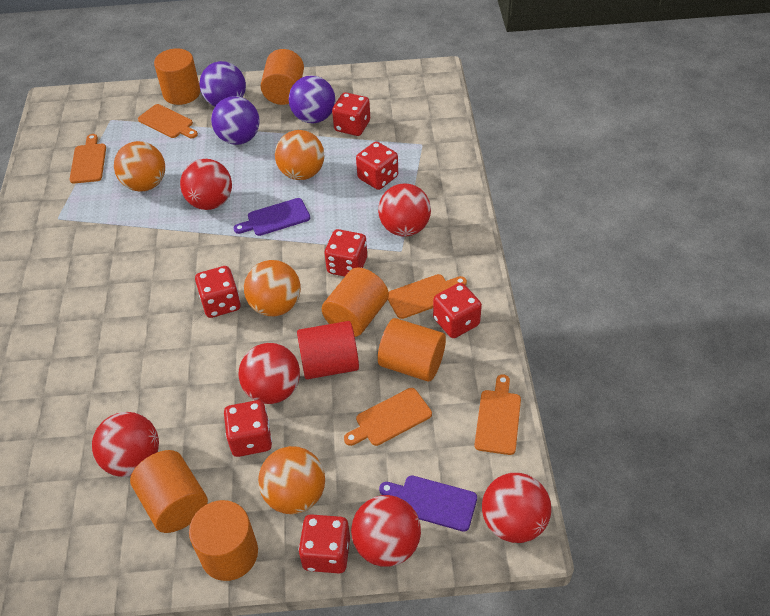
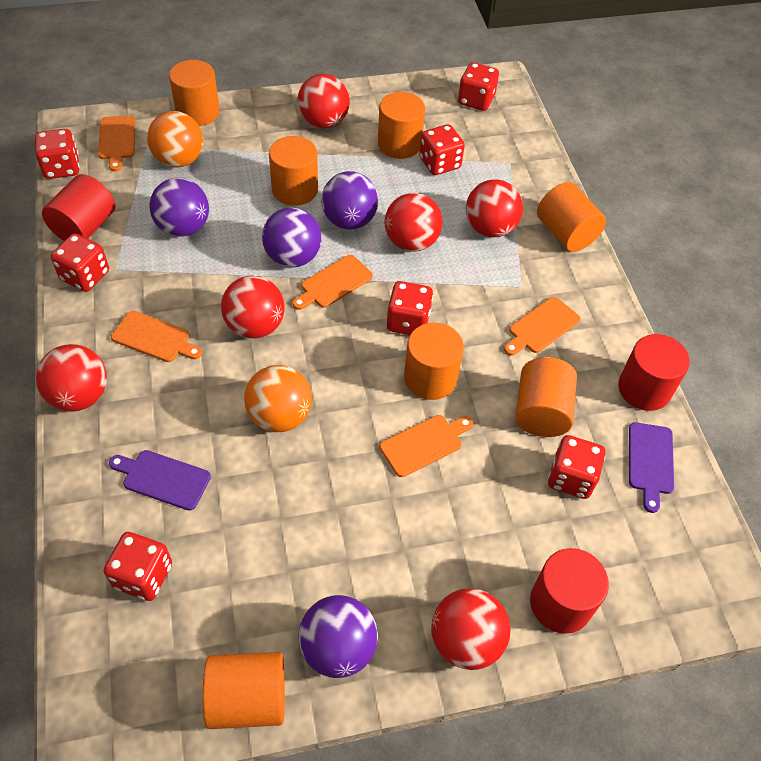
orange ball: [114,141,165,191] [244,260,301,316] [258,446,325,514] [275,130,325,180] = 4 -> [147,111,203,168] [244,365,312,432] = 2
orange cylinder: [130,450,208,533] [154,48,200,105] [189,500,258,581] [261,49,304,105] [322,268,389,337] [378,318,446,381] = 6 -> [169,60,220,126] [203,652,285,729] [269,136,318,206] [378,92,425,159] [404,323,464,400] [515,357,577,437] [537,182,606,252] = 7
purple ball: [199,61,246,106] [211,96,260,145] [289,75,335,123] = 3 -> [149,178,209,237] [262,208,322,267] [299,595,378,678] [321,171,378,230] = 4
red cylinder: [297,321,359,379] = 1 -> [42,174,115,241] [530,548,609,634] [618,334,690,411] = 3

